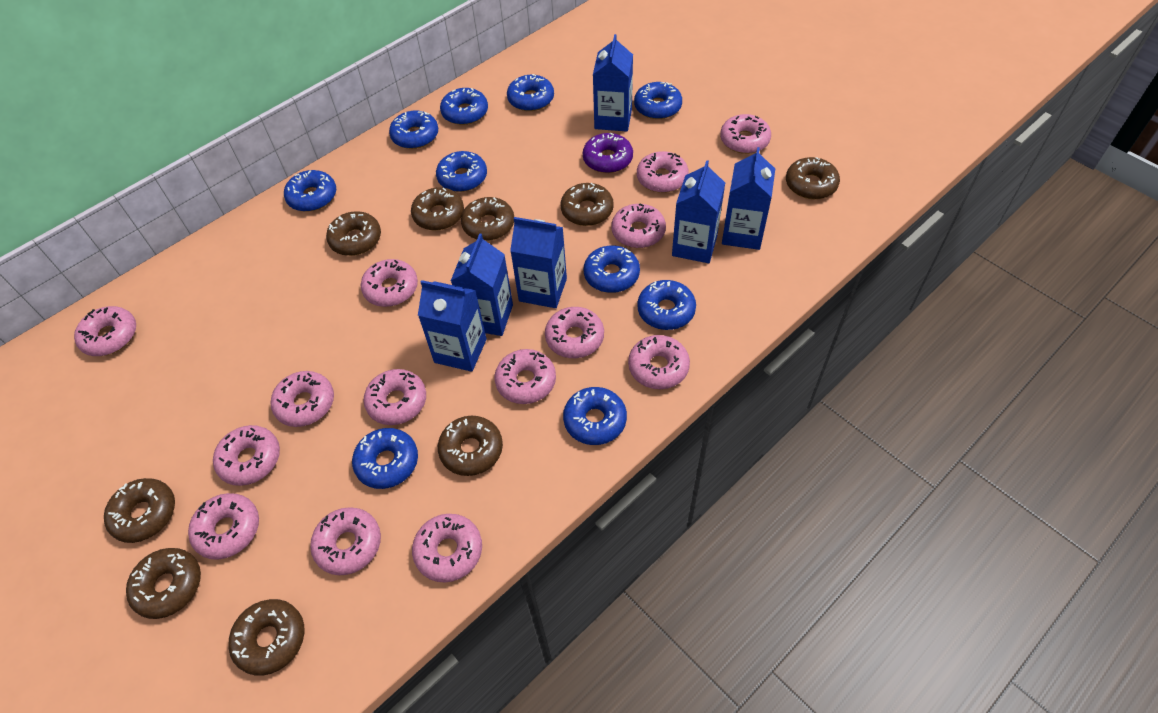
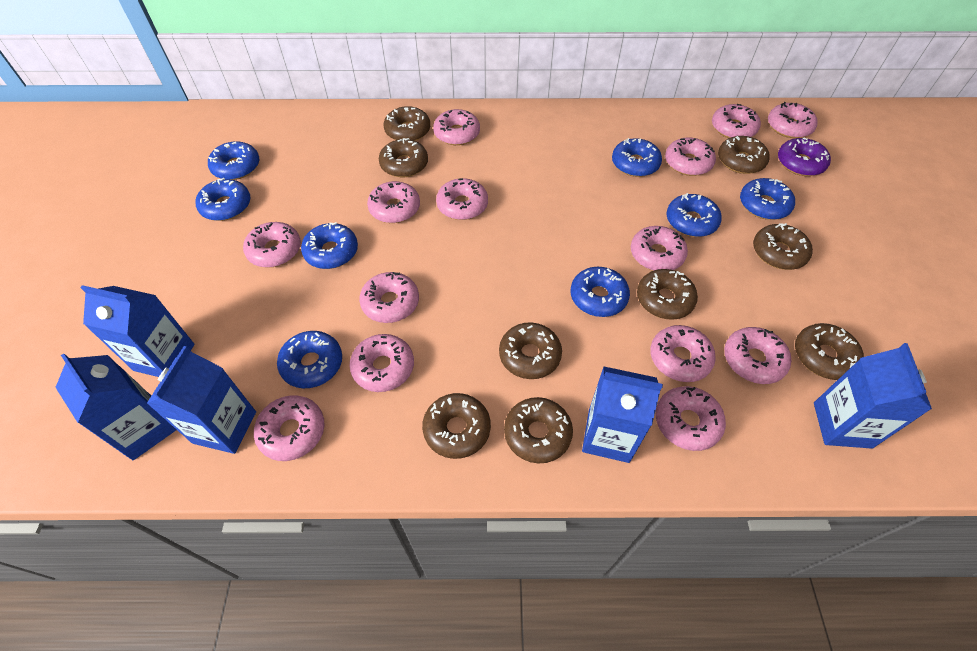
blue carton: [418,280,487,372] [451,233,513,336] [510,217,567,308] [593,34,633,132] [672,160,725,263] [722,147,775,250] = 6 -> [55,354,176,460] [80,285,195,377] [147,346,256,454] [582,366,663,463] [814,343,932,449] = 5
blue donut: [284,170,336,212] [352,428,418,489] [389,110,438,149] [436,151,487,192] [440,88,488,125] [507,74,554,111] [563,387,627,445] [584,245,640,293] [634,82,682,119] [637,280,696,330] = 10 -> [195,178,251,221] [208,141,260,180] [277,331,342,388] [301,222,358,269] [571,267,630,317] [612,138,662,177] [667,193,722,237] [740,178,795,220] = 8

